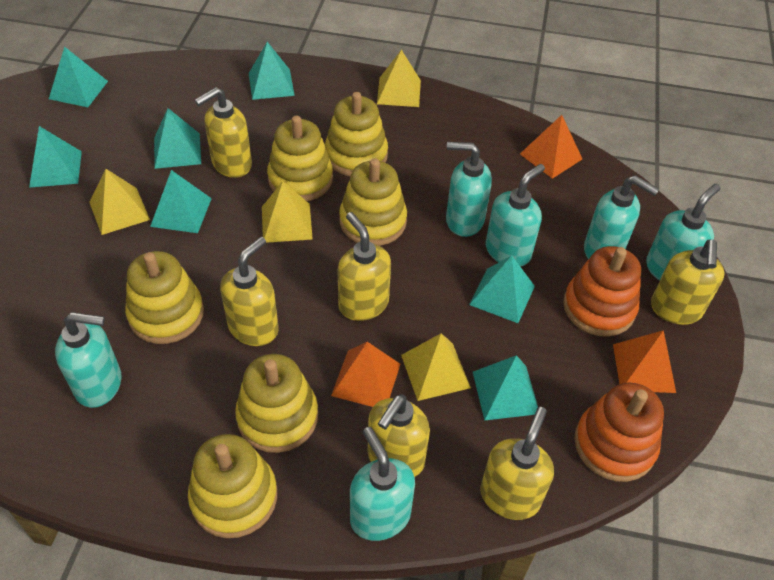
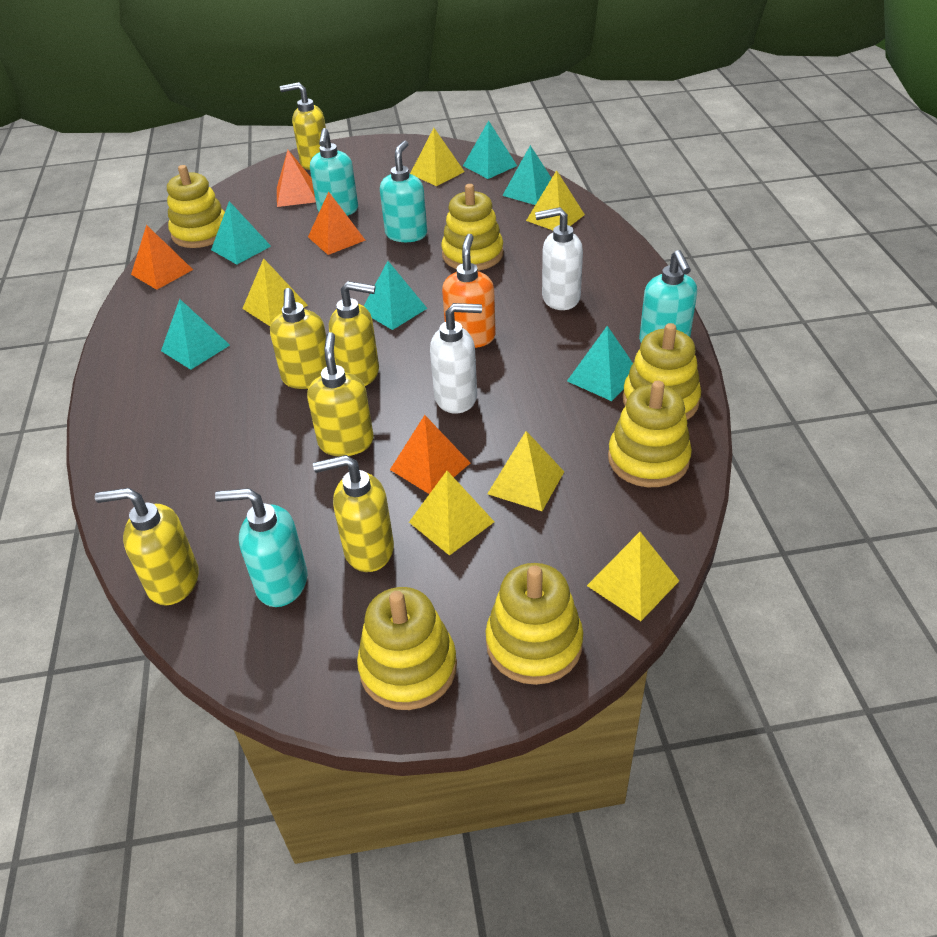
orange pyramid: [331,342,400,407] [520,115,582,179] [613,330,676,393] = 3 -> [131,225,193,290] [277,150,316,207] [308,192,365,255] [390,415,470,494] = 4
orange soap dispenser: none = 0 -> [442,234,496,348] = 1
orange stacking toy: [563,246,641,337] [574,382,664,482] = 2 -> none = 0
turquoise pyramid: [29,126,82,188] [49,47,108,107] [150,170,212,233] [154,108,201,169] [249,42,295,100] [469,255,535,323] [473,355,538,421] = 7 -> [161,299,230,370] [211,201,271,265] [364,261,428,330] [463,121,517,179] [502,145,552,205] [567,326,633,401] = 6
turquoise soap dispenser: [55,312,122,408] [350,427,415,541] [446,142,492,237] [486,164,545,267] [584,175,659,259] [646,184,721,281] = 6 -> [215,488,307,607] [310,128,358,216] [380,141,427,242] [639,250,697,342] = 4
white soap dispenser: none = 0 -> [430,303,482,414] [535,207,583,310] = 2
yellow pyramid: [89,169,150,235] [262,181,313,243] [377,50,421,107] [401,333,471,401] = 4 -> [242,258,308,326] [409,471,494,556] [410,128,465,186] [487,431,564,511] [526,170,585,230] [587,532,679,621] = 6

